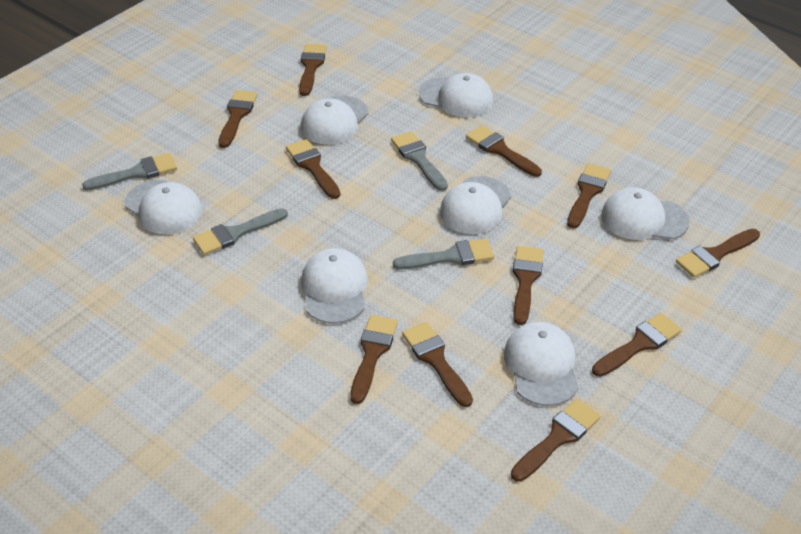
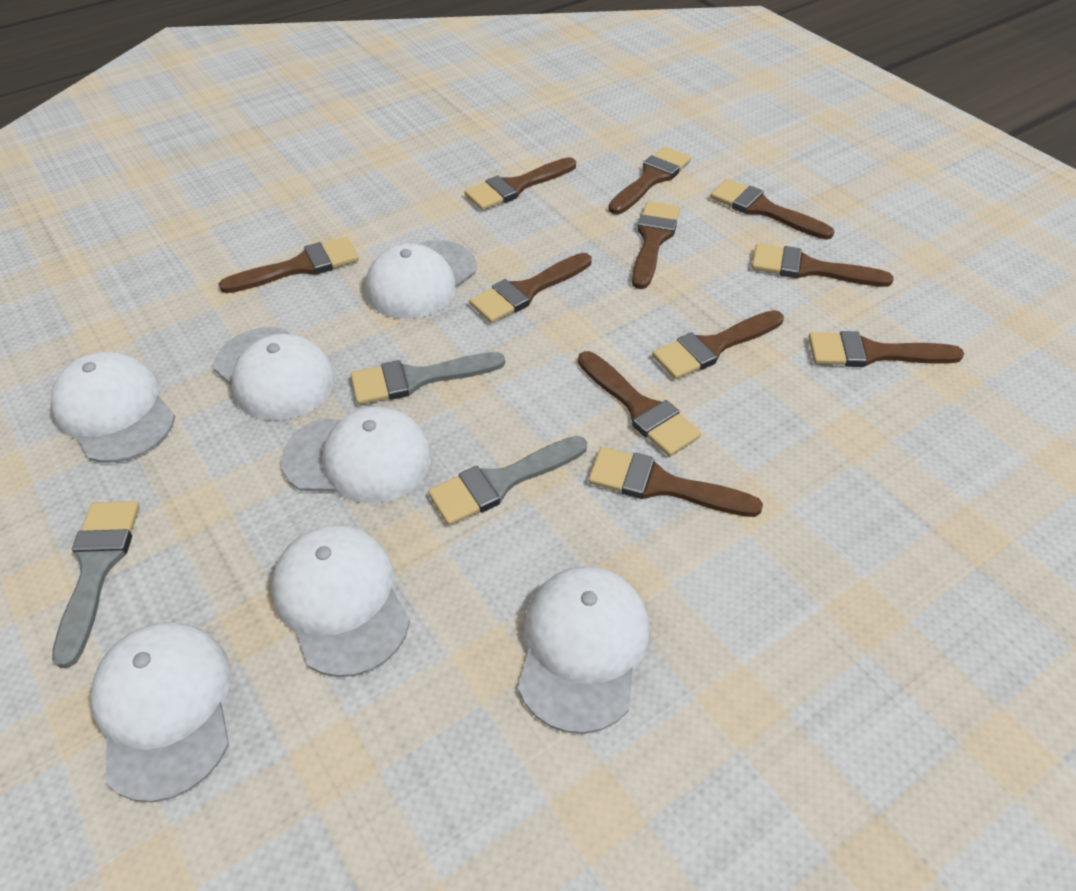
grey brush: [82,153,177,190] [193,208,288,255] [391,131,448,191] [393,239,494,269] = 4 -> [52,501,139,668] [351,352,505,405] [428,436,587,525] = 3

